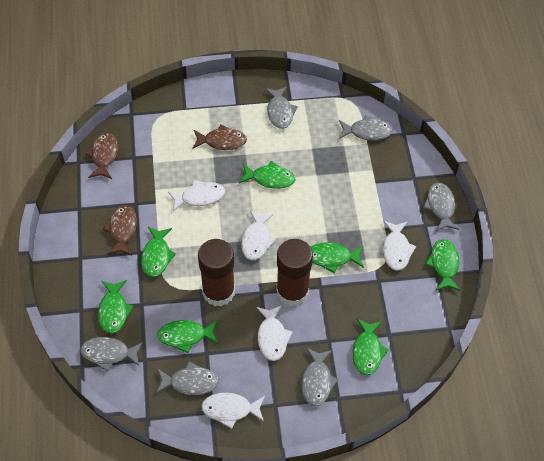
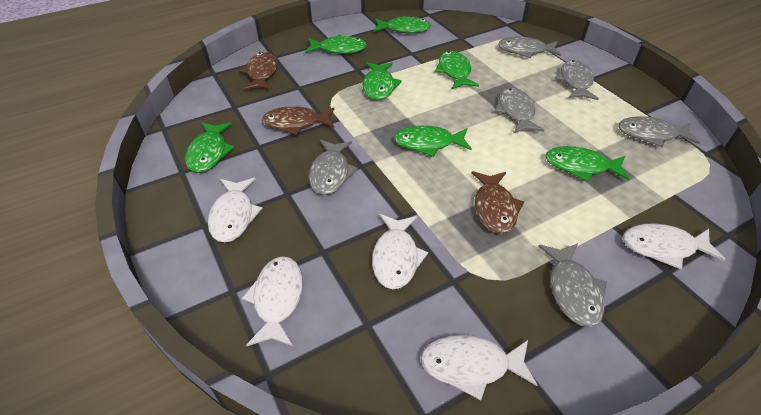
brown glue stick: [198,239,235,306] [276,239,313,306] = 2 -> none = 0

